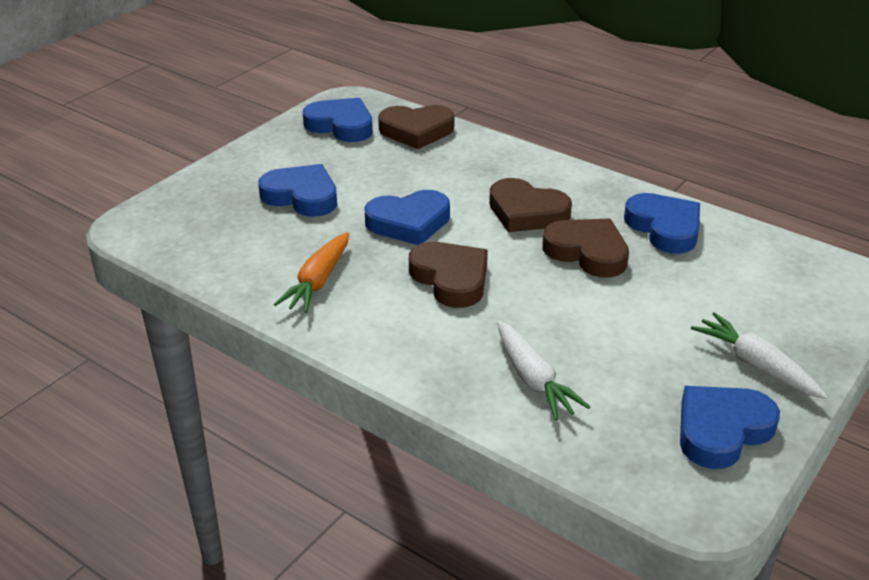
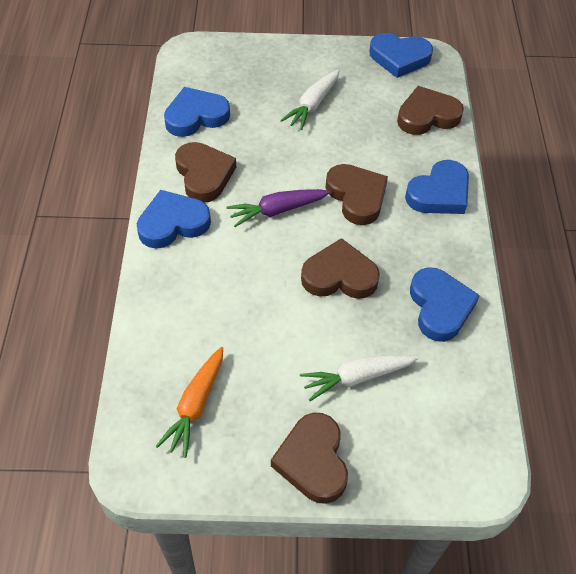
brown heart: [378,105,455,149] [409,242,488,308] [489,178,572,232] [542,219,629,278] = 4 -> [175,142,236,203] [271,413,348,504] [301,238,380,299] [326,164,388,225] [397,86,464,135] = 5
purple carrot: none = 0 -> [227,189,331,227] = 1

